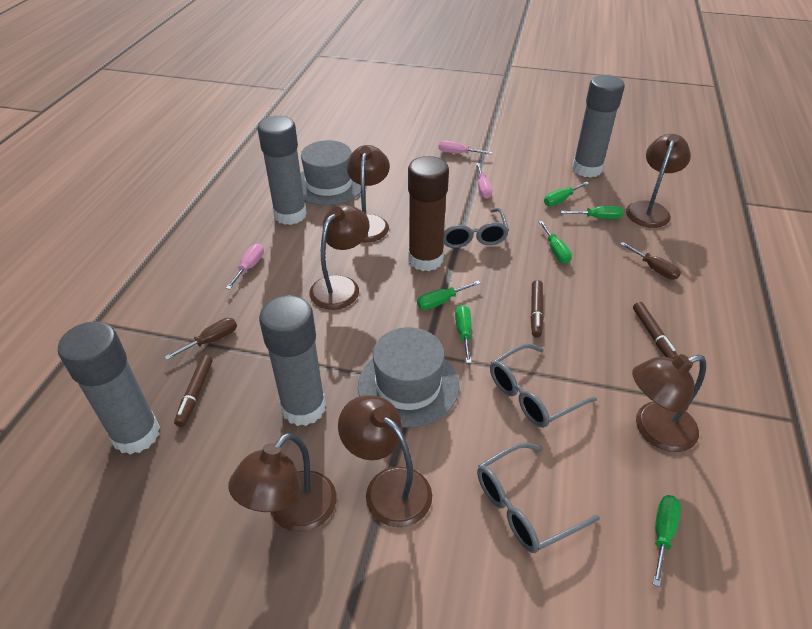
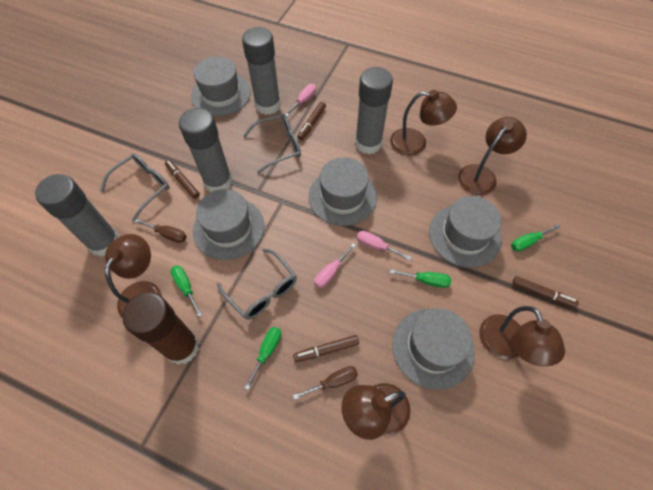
brown lamp: [228,433,337,532] [309,204,370,310] [338,395,432,527] [347,145,390,242] [626,134,691,228] [632,354,706,452] = 6 -> [105,234,162,317] [341,383,410,440] [390,90,457,156] [458,117,527,195] [479,306,565,366] = 5
brown marker: [174,355,213,427] [531,280,543,337] [633,302,678,359] = 3 -> [165,160,200,199] [293,335,359,362] [297,102,326,140] [512,276,579,308] = 4
green screwdriver: [417,281,481,310] [455,305,472,363] [539,221,572,264] [544,181,589,206] [561,206,623,219] [653,495,681,587] = 6 -> [171,265,202,317] [245,327,281,390] [390,269,451,288] [511,224,561,252] = 4
grey hat: [300,140,361,205] [358,327,459,428] = 2 -> [191,57,251,116] [193,189,265,260] [309,158,377,226] [392,309,475,390] [429,196,502,268] = 5

